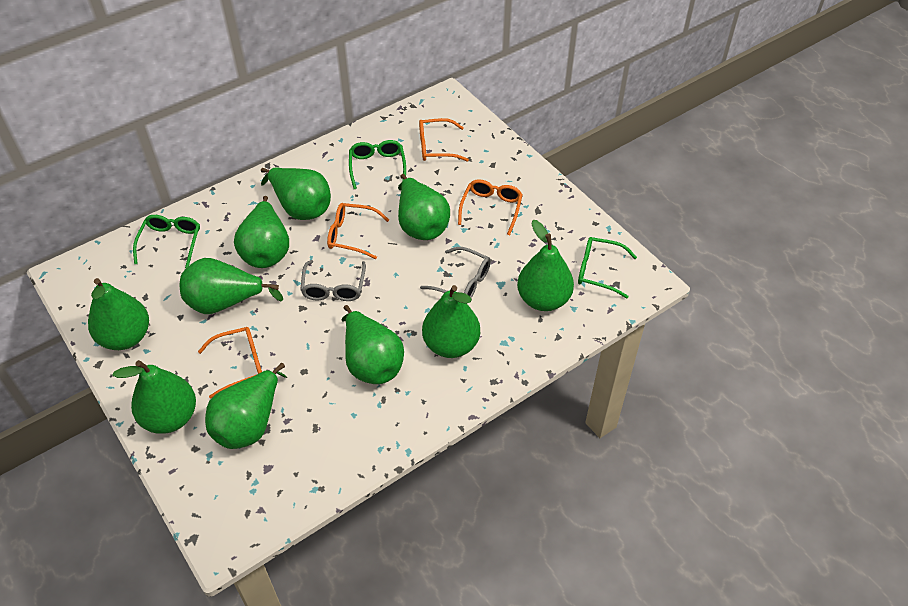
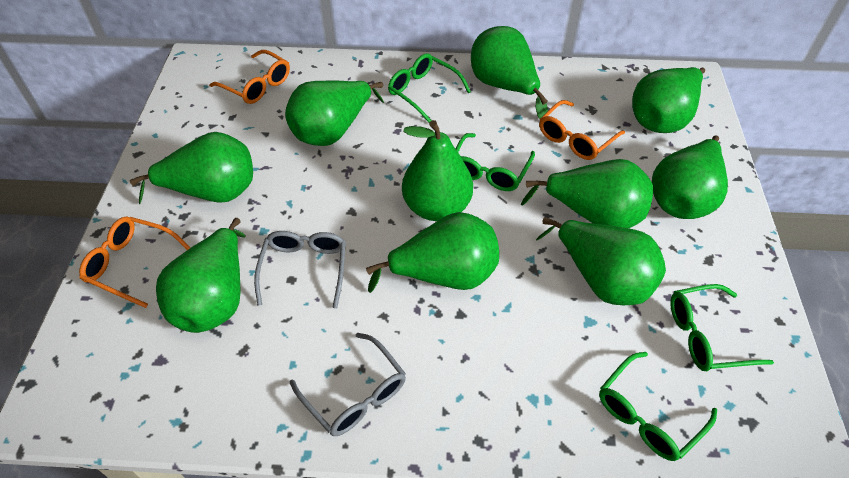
green glasses: [133,215,200,268] [349,140,406,189] [578,237,637,298] = 3 -> [388,53,471,123] [456,133,535,191] [599,352,717,461] [670,284,774,371] = 4
orange glasses: [198,327,262,399] [327,203,389,259] [419,118,469,162] [458,179,523,235] = 4 -> [79,217,191,308] [209,50,290,104] [539,100,625,160] = 3

